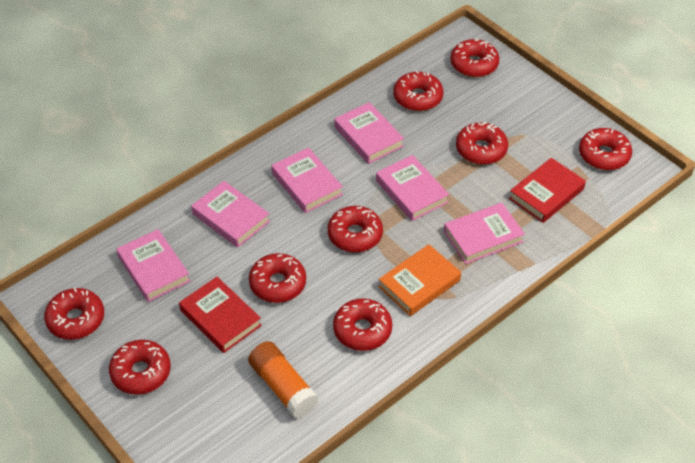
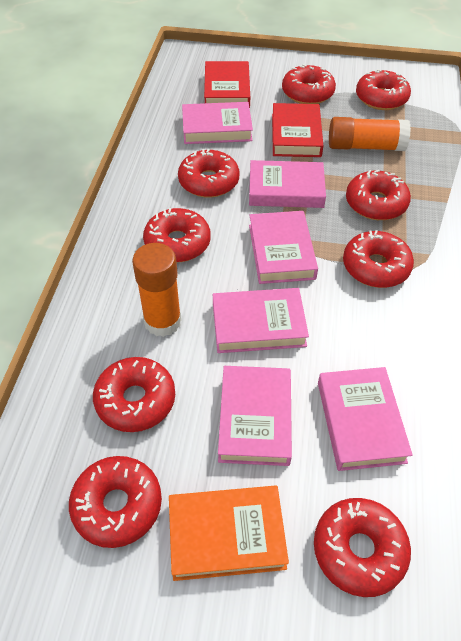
orange glue stick: [248,341,319,418] = 1 -> [132,243,182,337] [329,117,411,151] = 2

